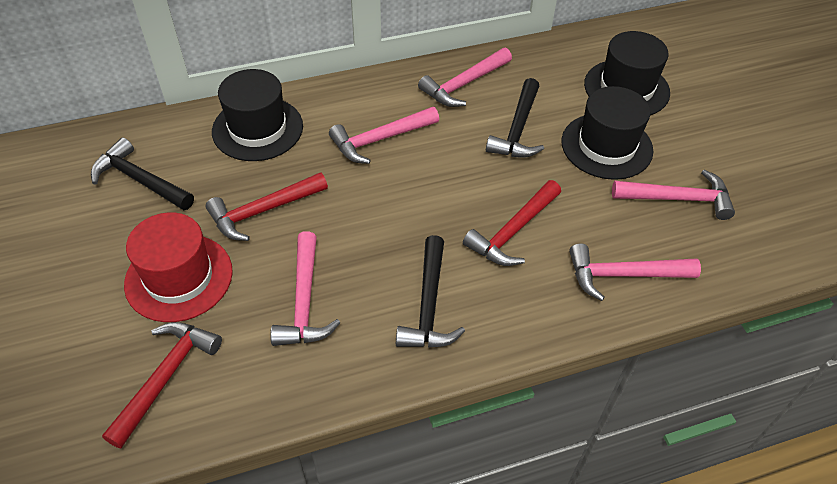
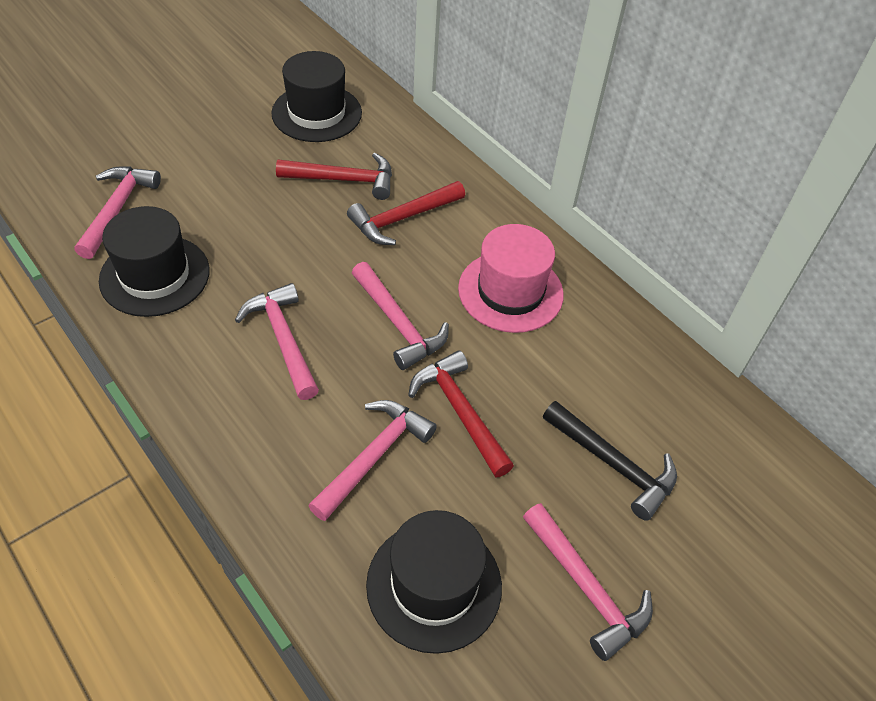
black hammer: [91,137,194,210] [396,235,465,347] [486,78,544,158] = 3 -> [543,401,677,521] = 1
pink hat: none = 0 -> [458,224,564,333] = 1
red hat: [124,213,233,322] = 1 -> none = 0

